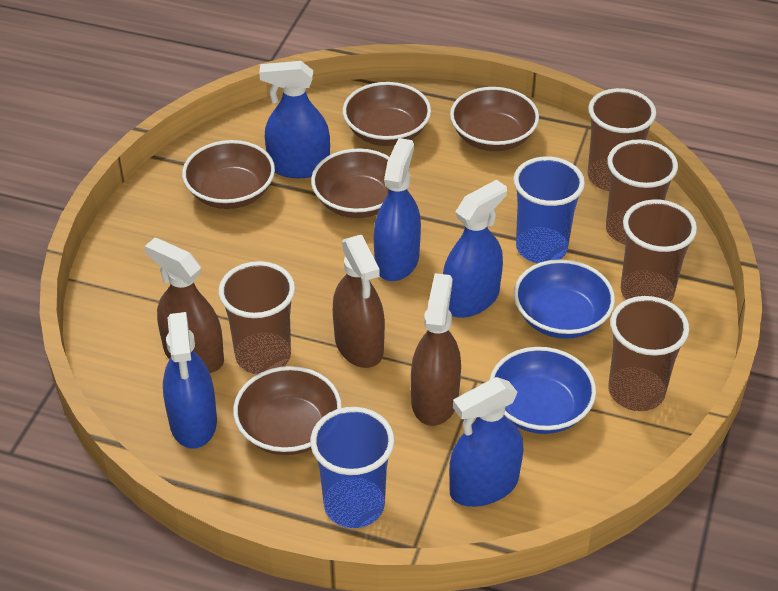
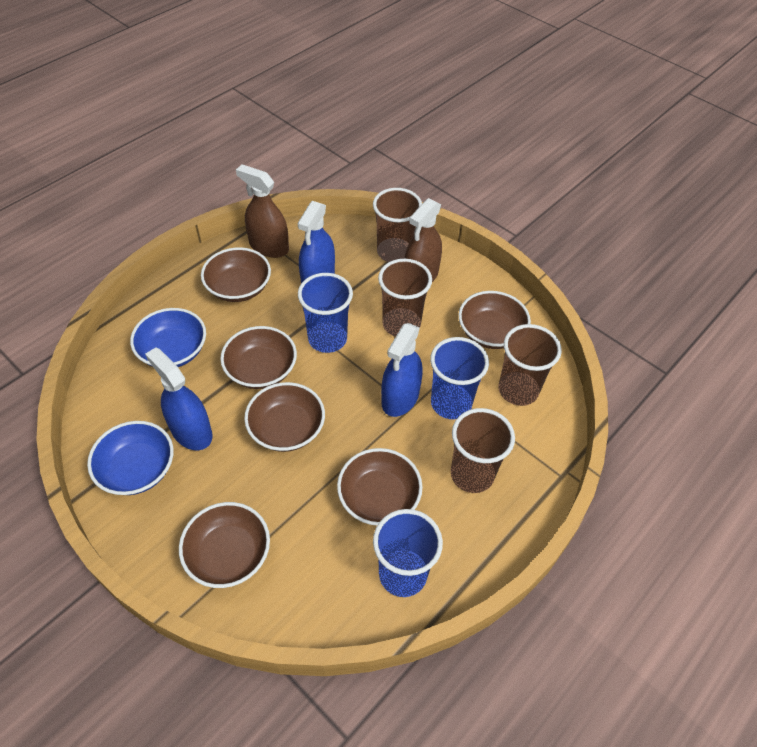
blue cup: [310,407,395,528] [513,156,585,263] = 2 -> [298,273,353,353] [373,509,443,597] [430,337,489,419] = 3
blue spray bottle: [163,312,217,448] [259,61,330,178] [374,138,421,281] [443,180,507,318] [449,377,524,507] = 5 -> [145,347,212,450] [298,201,335,283] [381,323,423,417] = 3
brown bowl: [182,140,275,209] [233,366,342,455] [311,148,389,218] [343,82,431,146] [450,87,539,151] = 5 -> [179,502,270,588] [201,247,271,302] [220,326,297,389] [244,382,325,452] [337,448,423,526] [459,291,531,349] = 6
brown cup: [219,261,295,375] [588,88,656,191] [606,139,678,244] [608,296,689,411] [621,199,697,302] = 5 -> [373,188,422,262] [378,259,432,337] [451,408,515,493] [499,324,562,406] = 4
brown spray bottle: [145,238,224,373] [333,235,385,368] [411,273,461,426] = 3 -> [236,164,289,258] [404,198,442,282] = 2

